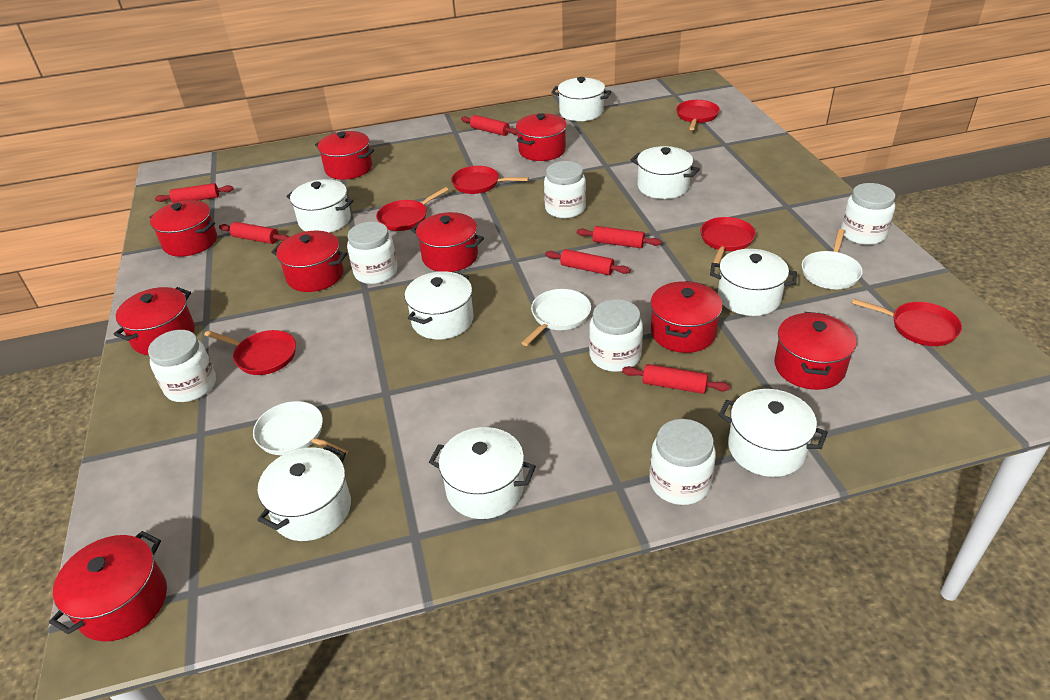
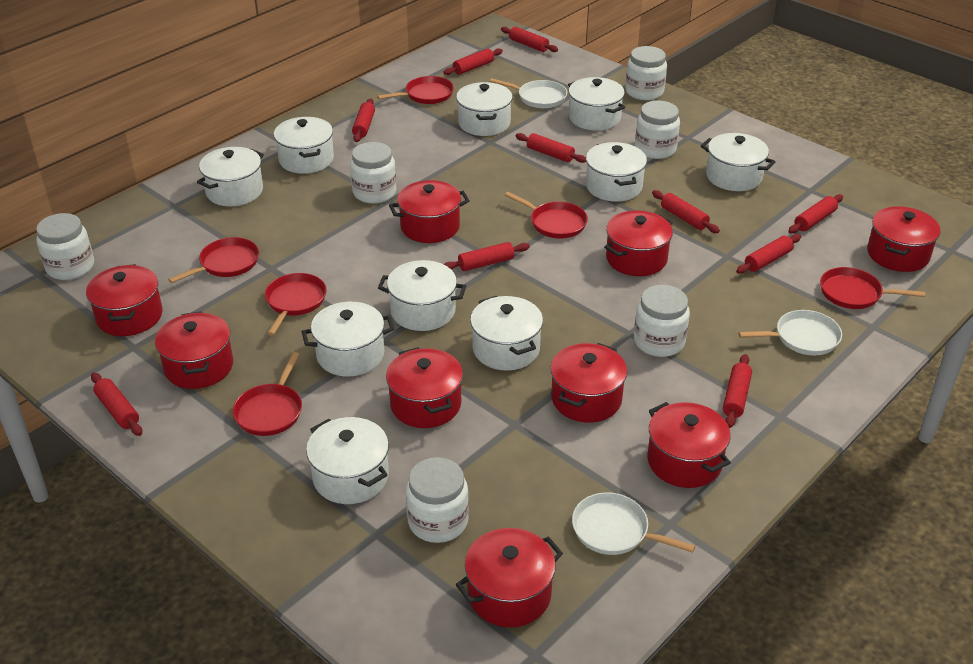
red rolling pin: [155,183,234,203] [219,222,289,244] [461,115,518,136] [545,249,630,275] [577,226,662,248] [622,364,730,394] = 6 -> [91,372,142,436] [352,99,375,142] [444,48,503,75] [444,242,530,271] [501,27,558,52] [515,133,586,163] [652,190,720,233] [723,354,752,428] [736,234,801,274] [788,194,843,234] = 10
white pot: [257,445,351,541] [286,179,353,233] [405,271,474,340] [429,427,536,519] [551,77,612,121] [631,146,700,199] [710,249,797,316] [719,389,828,477] = 8 -> [197,147,264,206] [274,117,334,174] [302,302,394,377] [306,417,389,504] [378,260,466,331] [456,82,513,136] [470,296,543,371] [568,77,625,131] [586,142,647,202] [701,133,776,191] = 10

